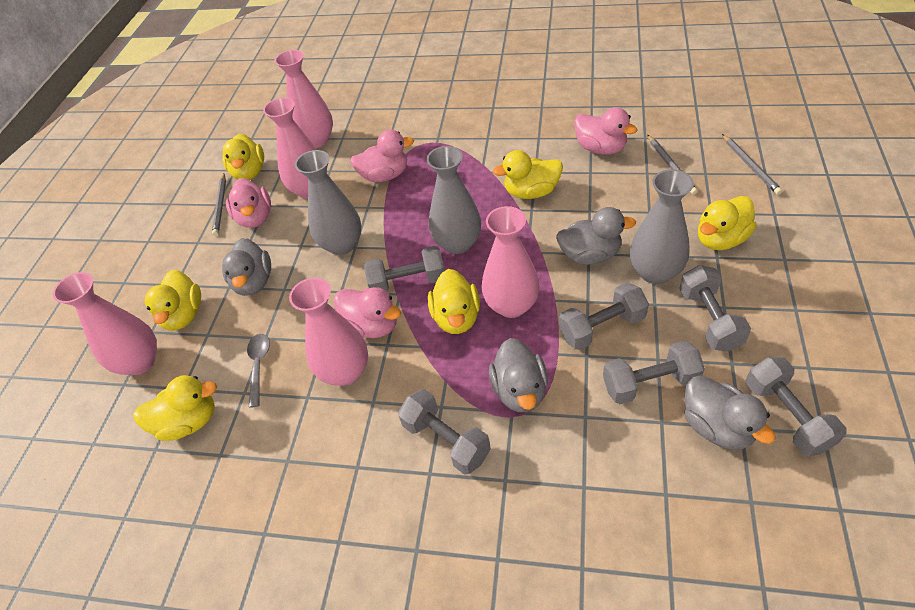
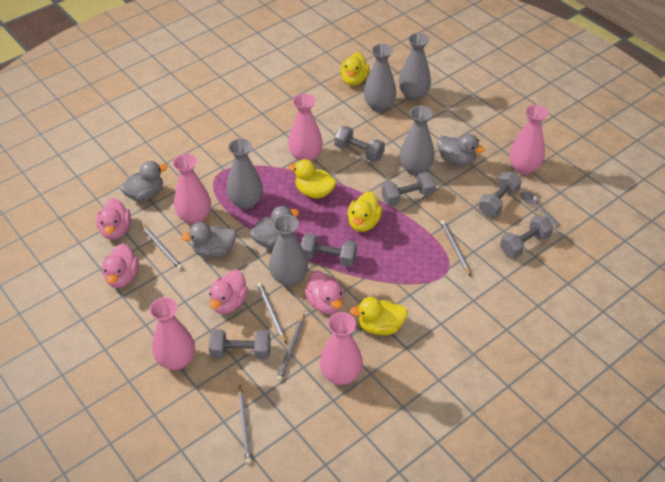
grey pencil: [212,173,226,236] [647,135,698,195] [722,134,782,195] = 3 -> [141,224,183,270] [238,386,252,464] [257,282,286,344] [277,314,304,381] [440,220,471,276] = 5
grey vase: [295,150,361,255] [427,146,481,254] [630,169,694,284] = 3 -> [227,138,263,209] [269,214,308,287] [364,44,396,112] [399,33,431,101] [400,106,435,176] = 5
yellow duck: [133,375,217,441] [145,270,201,330] [222,134,264,180] [428,269,480,334] [493,150,563,199] [698,196,757,250] = 6 -> [288,159,336,198] [340,52,370,86] [348,191,382,232] [350,297,408,335] = 4

